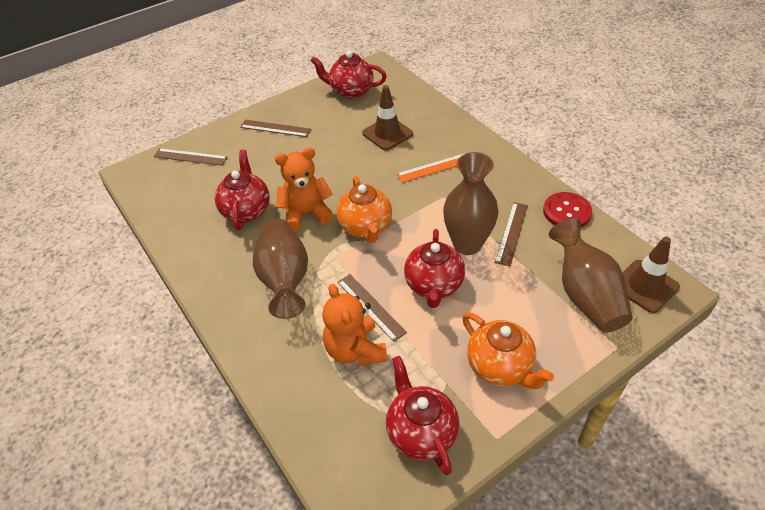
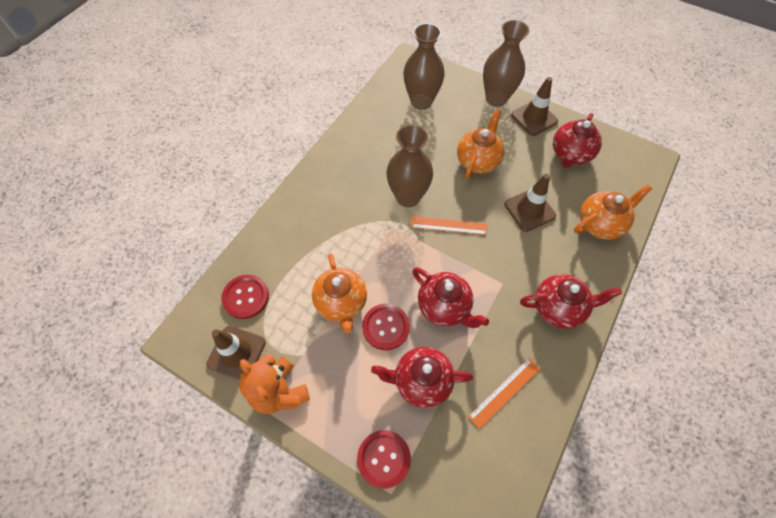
brown ruler: [154,148,227,166] [240,120,311,137] [338,274,407,342] [495,202,528,266] = 4 -> none = 0
brown traffic cone: [362,85,413,150] [622,237,680,313] = 2 -> [206,326,266,380] [504,174,556,232] [511,77,558,136] = 3
orange ruler: [397,153,466,183] = 1 -> [411,216,487,235] [468,358,541,429] = 2
orange teapot: [336,176,392,243] [462,313,554,389] = 2 -> [312,253,367,334] [457,109,504,179] [574,184,652,240] = 3
orange teddy bear: [275,147,334,232] [322,284,387,366] = 2 -> [239,354,310,414] = 1
red button: [543,192,592,227] = 1 -> [221,275,269,319] [357,430,411,489] [362,304,410,350] = 3

